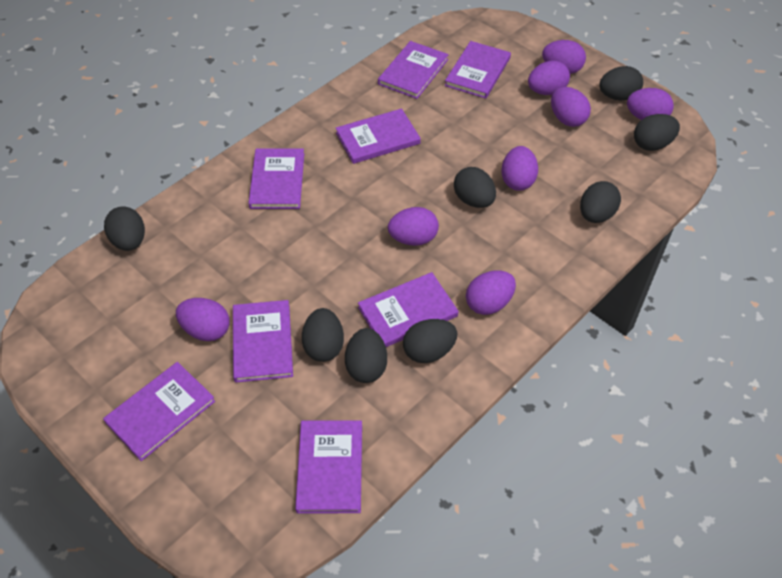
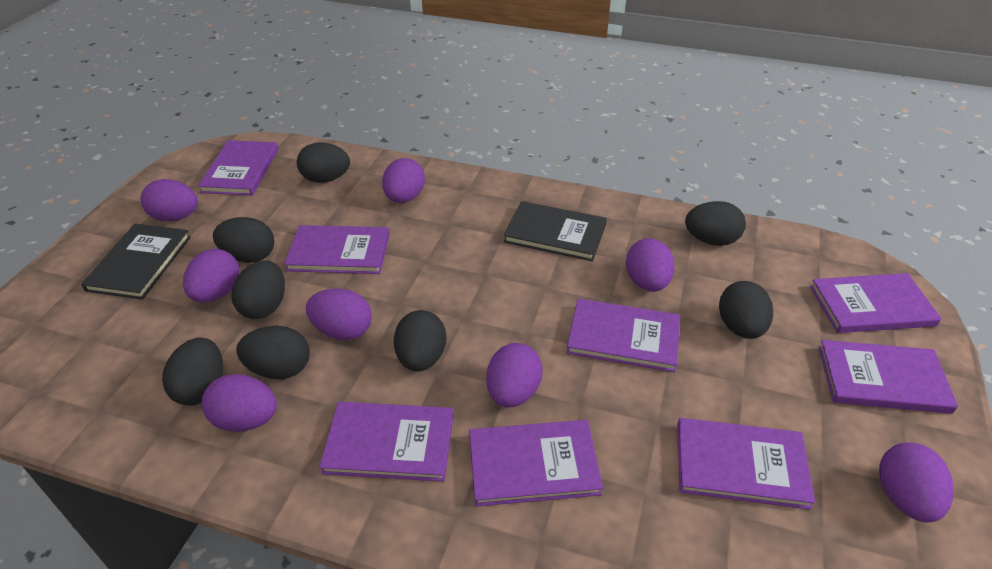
black book: none = 0 -> [81,224,191,300] [504,201,607,261] = 2

